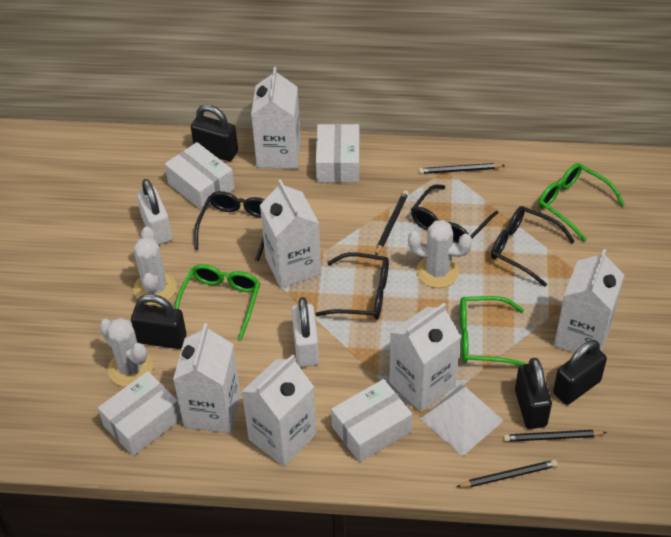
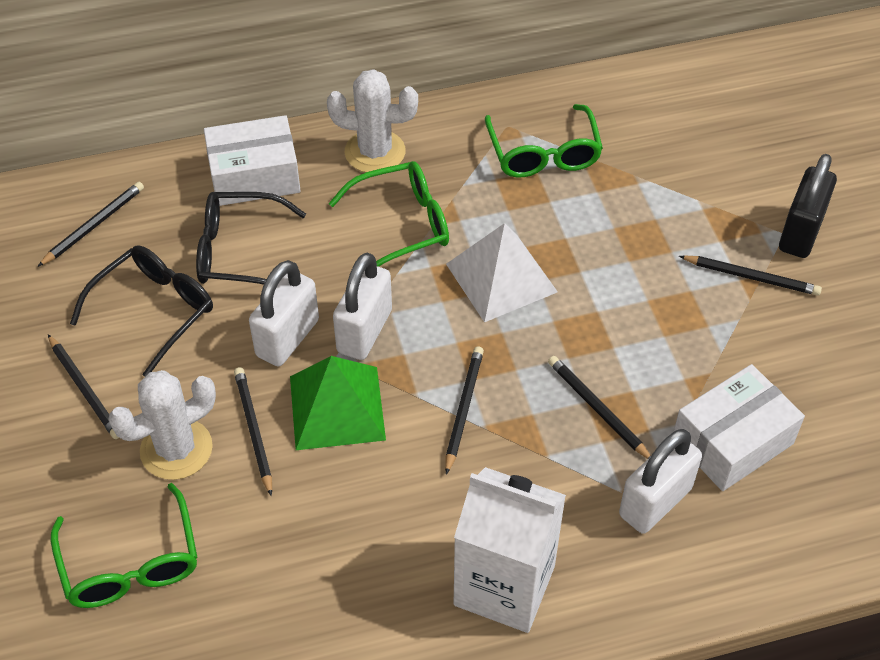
black glasses: [194,191,265,261] [316,252,389,319] [411,184,498,243] [491,206,575,287] = 4 -> [70,245,213,377] [196,192,306,285] = 2
black padlock: [131,294,186,349] [191,104,238,161] [515,358,552,429] [553,340,607,405] = 4 -> [779,154,837,258] = 1
black pencil: [375,190,409,255] [419,163,505,174] [456,460,558,487] [503,430,607,442] = 4 -> [37,182,144,267] [48,335,119,439] [234,367,272,496] [445,346,484,475] [548,356,651,459] [679,256,822,296] = 6
green pyramid: none = 0 -> [290,356,386,450] = 1
white box: [98,371,182,456] [165,142,235,210] [316,124,359,183] [331,379,412,462] = 4 -> [204,115,301,206] [674,364,805,491] = 2
white cactus: [99,318,153,387] [133,226,177,305] [408,220,472,288] = 3 -> [108,370,216,480] [327,69,418,173] = 2
white carton: [173,323,240,433] [241,354,317,467] [251,67,301,169] [260,179,321,288] [389,303,461,412] [554,249,624,353] = 6 -> [454,467,566,633] = 1
white padlock: [137,179,172,245] [292,297,319,367] = 2 -> [249,260,319,366] [333,253,392,360] [619,429,702,534] = 3

